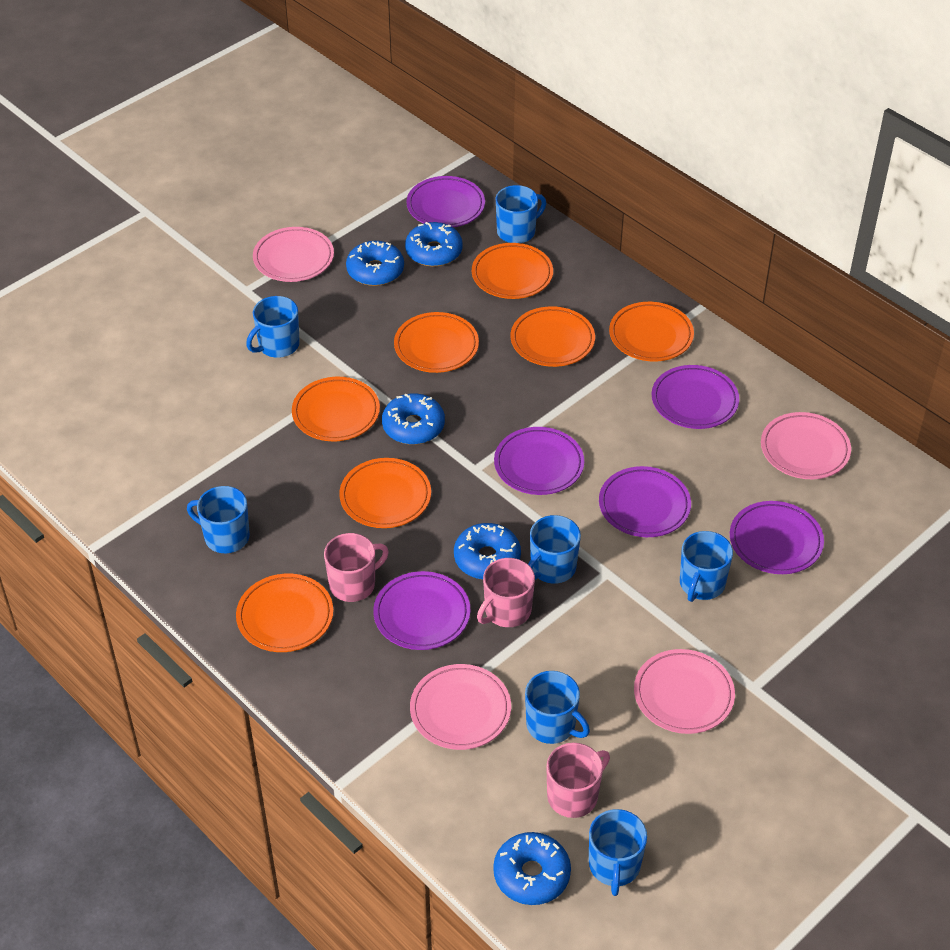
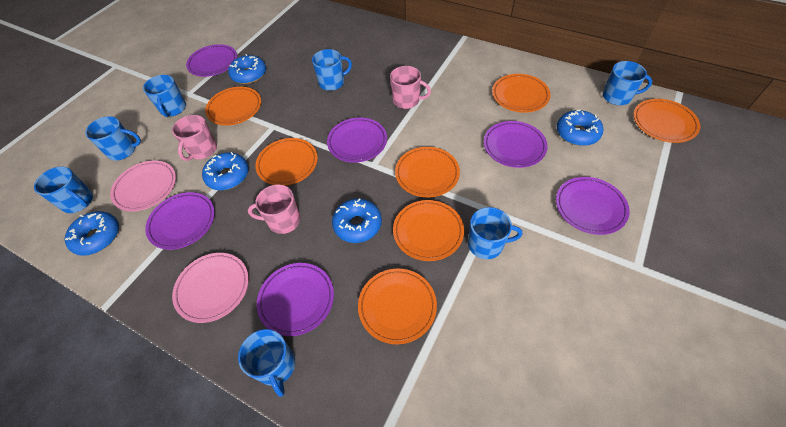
pink plate: [253,227,334,282] [410,664,511,750] [634,649,735,734] [761,412,851,479] = 4 -> [110,161,176,211] [172,253,249,323] = 2

